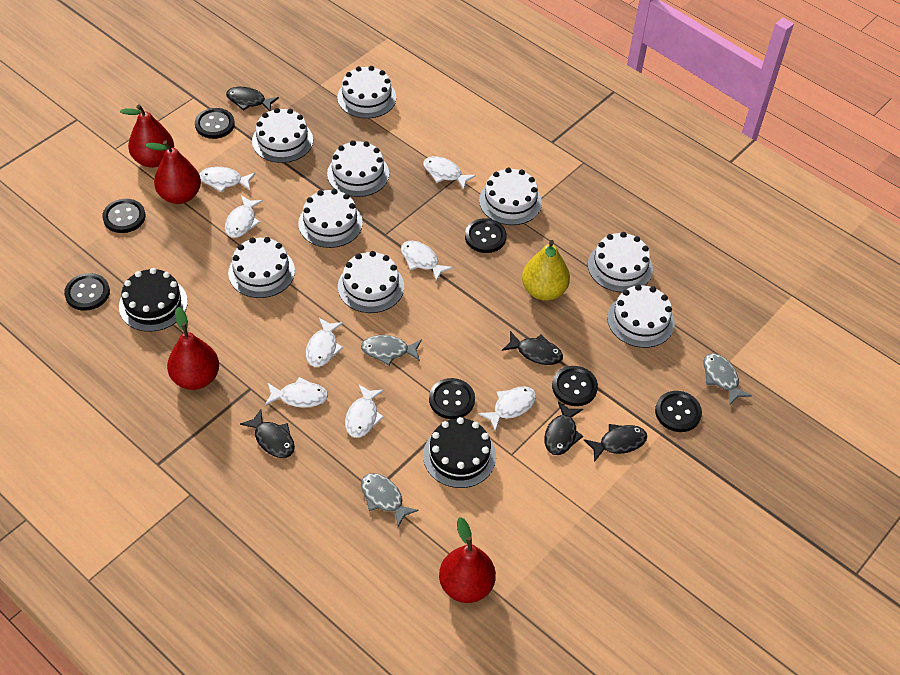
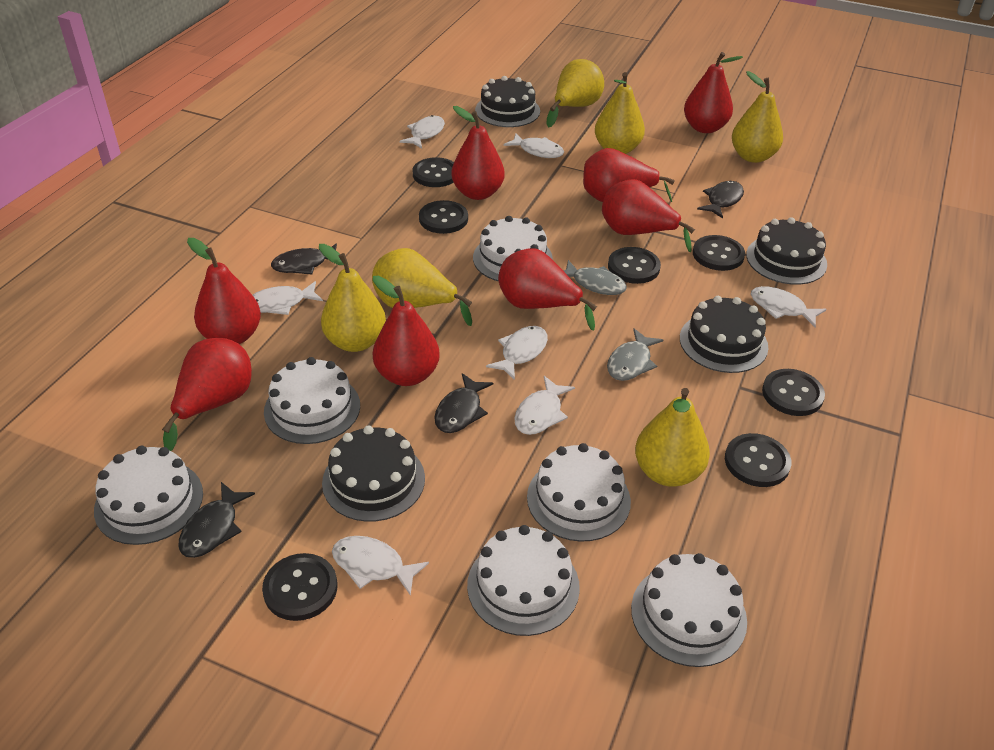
black cake: [119,268,188,332] [423,417,496,488] = 2 -> [322,426,425,522] [475,76,540,127] [680,296,768,373] [746,217,827,285] = 4
black fish: [226,87,279,111] [240,409,295,458] [502,331,563,365] [544,401,583,455] [584,424,647,462] = 5 -> [178,482,255,558] [271,243,337,275] [434,373,493,433] [697,181,744,218] = 4
grey fish: [361,335,422,365] [361,473,419,527] [704,353,752,404] = 3 -> [564,260,627,295] [607,328,663,381] = 2
red pear: [120,105,174,168] [145,140,201,204] [167,307,219,390] [439,517,496,603] = 4 -> [162,338,252,451] [187,238,261,344] [373,276,440,386] [451,106,505,200] [498,248,597,330] [583,148,675,202] [602,179,695,252] [684,52,743,133] = 8
white cake: [228,237,295,298] [252,108,313,163] [298,189,363,248] [327,140,389,197] [337,66,396,119] [338,251,404,313] [479,168,542,225] [588,232,653,292] [607,284,675,348] = 9 -> [94,446,203,545] [264,357,360,444] [467,525,580,636] [473,216,553,281] [527,443,631,542] [631,553,747,667] = 6
white fish: [199,167,256,193] [225,195,263,238] [265,377,328,408] [306,318,343,367] [345,384,384,438] [401,241,453,282] [423,156,476,190] [478,386,536,432] = 8 -> [253,281,323,315] [332,536,429,596] [399,115,445,149] [486,326,548,380] [504,133,564,158] [514,376,575,435] [751,286,826,327] = 7
yellow pear: [522,240,570,300] = 1 -> [319,244,386,352] [372,248,472,326] [546,59,604,128] [595,72,645,154] [635,388,710,487] [732,71,783,163] = 6

